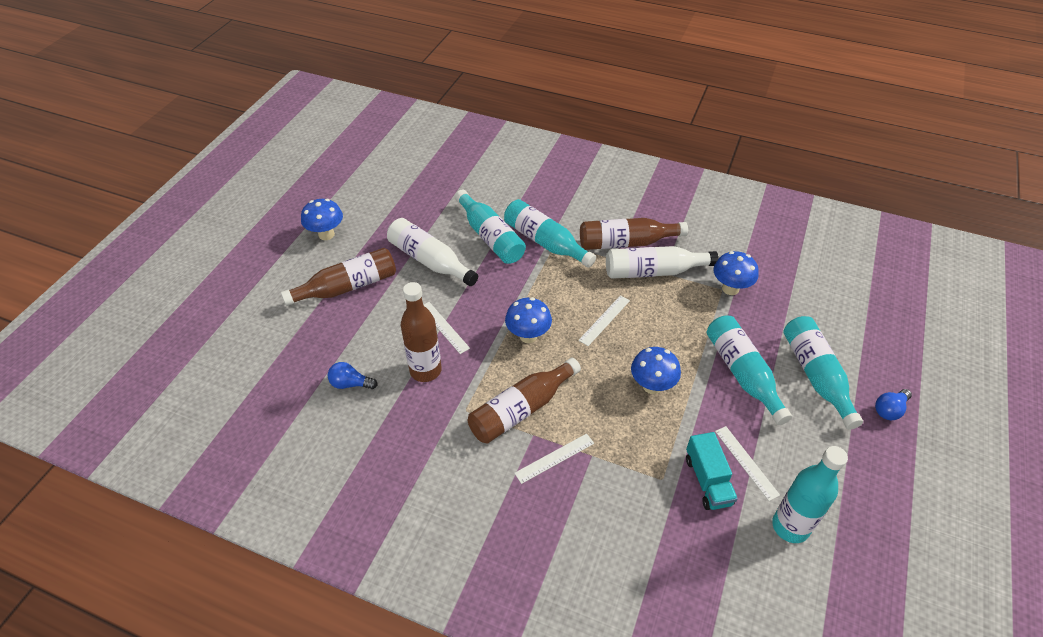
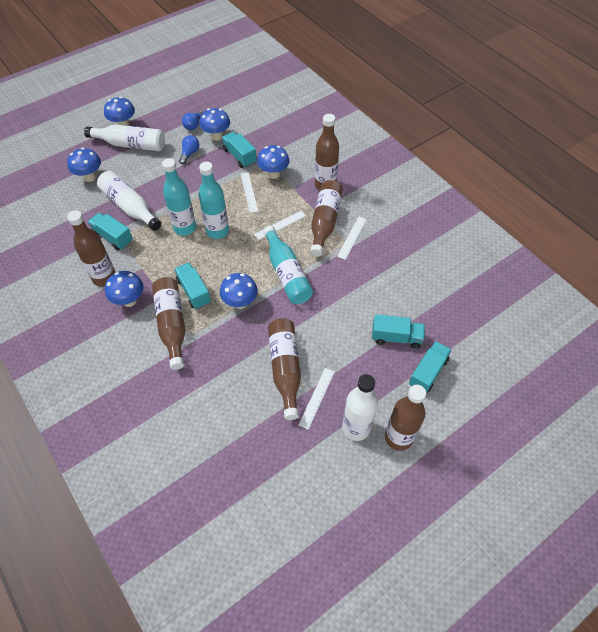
blue mushroom: [301,199,343,240] [505,297,552,343] [631,347,681,394] [713,251,759,295] = 4 -> [67,148,101,182] [104,97,135,126] [105,271,143,307] [199,108,230,141] [220,273,258,309] [257,145,289,179] = 6
brown bottle: [281,248,396,306] [401,282,442,382] [468,358,581,444] [580,218,688,250] = 4 -> [67,210,116,287] [152,277,185,370] [268,318,301,420] [310,180,343,257] [315,114,339,190] [385,385,426,451] = 6
turquoise bottle: [455,190,526,264] [504,199,596,268] [707,316,792,425] [772,446,848,543] [783,316,863,430] = 5 -> [162,158,196,236] [198,162,229,239] [263,226,313,304] = 3
turquoise truck: [686,432,738,510] = 1 -> [88,213,133,251] [174,262,211,309] [222,132,257,168] [372,314,425,349] [409,341,452,393] = 5
white bottle: [387,218,478,286] [606,246,719,279] = 2 -> [84,125,165,151] [97,171,161,231] [342,374,378,441] = 3

